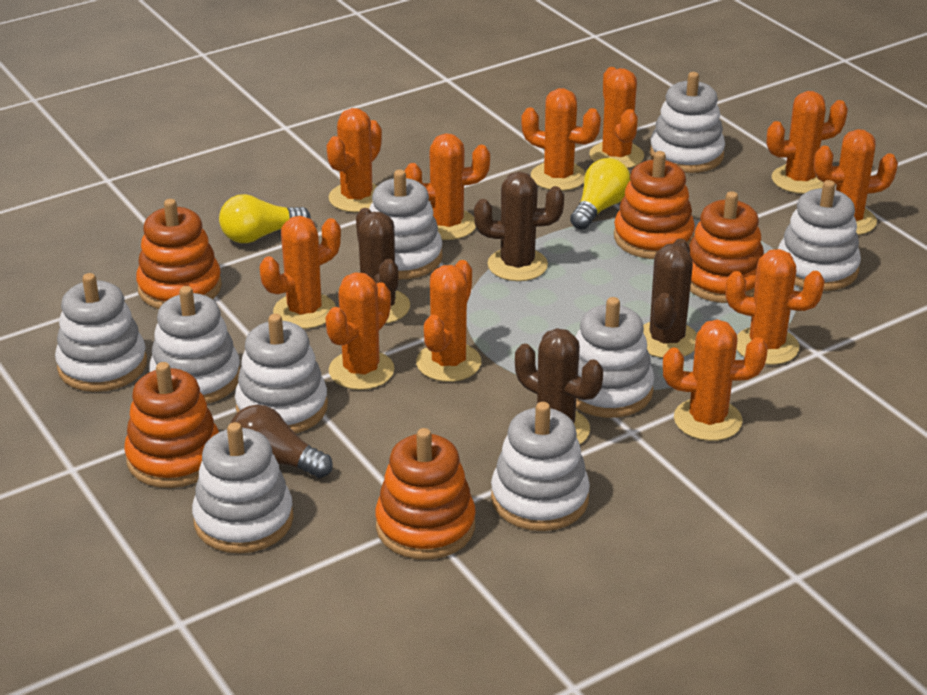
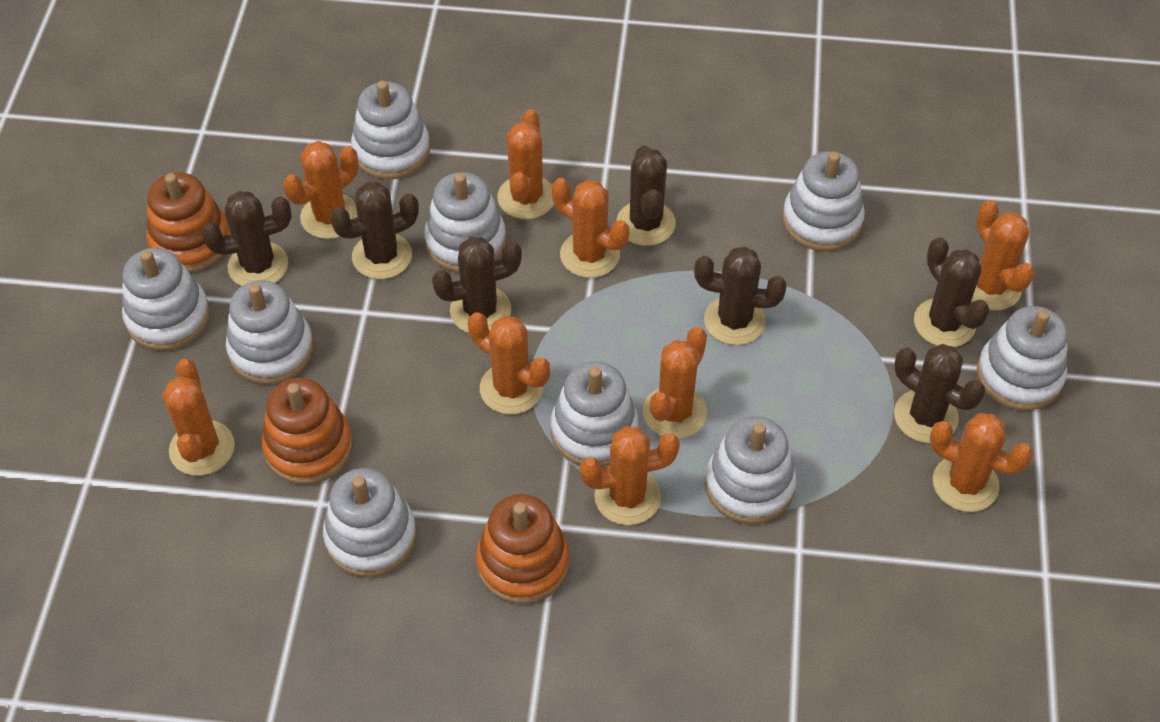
brown cactus: [356,208,410,324] [474,172,564,281] [515,328,603,444] [643,238,697,358] = 4 -> [202,191,292,286] [330,182,419,279] [432,237,522,333] [617,145,676,246] [694,246,787,345] [894,344,985,443] [914,237,990,347] = 7
brown light bulb: [231,405,333,478] = 1 -> none = 0
orange cactus: [260,216,341,329] [325,272,394,390] [327,108,382,213] [404,133,490,240] [416,260,481,382] [521,88,601,191] [589,67,644,169] [663,320,768,441] [725,249,825,365] [767,91,848,194] [814,129,898,235] = 11 -> [162,359,235,476] [283,141,359,239] [468,312,550,415] [497,110,554,219] [552,178,629,278] [580,426,680,525] [643,327,707,439] [930,413,1033,512] [971,200,1035,311] = 9
orange stacking toy: [124,362,219,488] [136,199,222,309] [375,428,476,559] [614,151,695,259] [689,191,764,303] = 5 -> [146,172,231,273] [261,378,352,485] [476,494,569,604] = 3
yellow light bulb: [219,194,311,243] [570,158,630,230] = 2 -> none = 0

